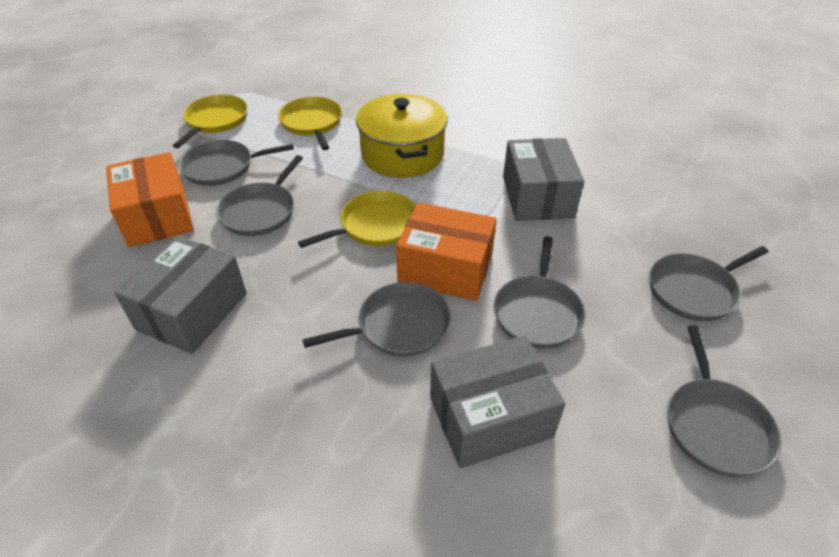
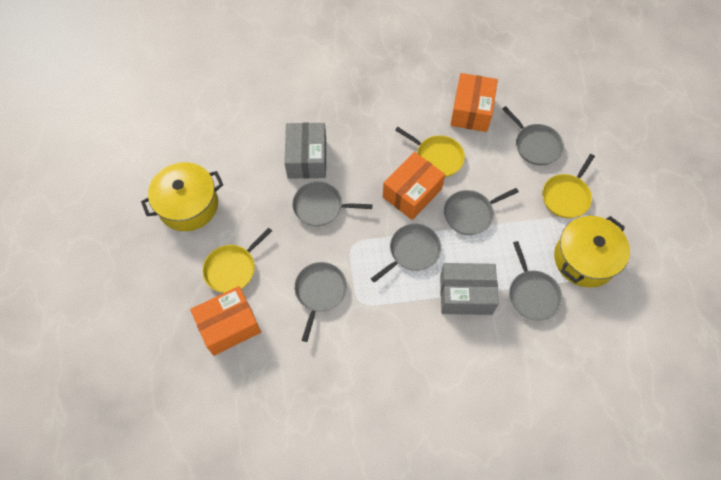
grey box: [114,236,247,354] [430,335,565,468] [503,138,584,221] = 3 -> [284,123,326,179] [440,263,499,315] = 2
orange box: [106,152,194,247] [396,202,497,301] = 2 -> [190,286,261,356] [383,152,445,220] [450,73,498,132] = 3
yellow pot: [356,94,448,178] = 1 -> [141,162,223,231] [554,216,630,288] = 2

